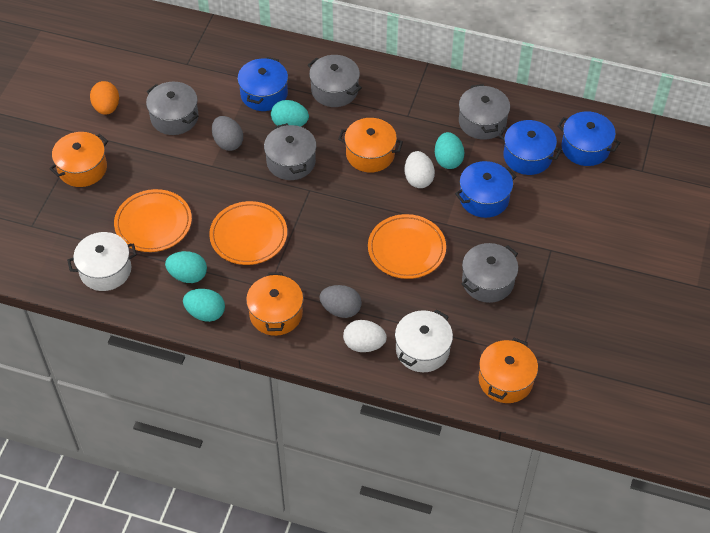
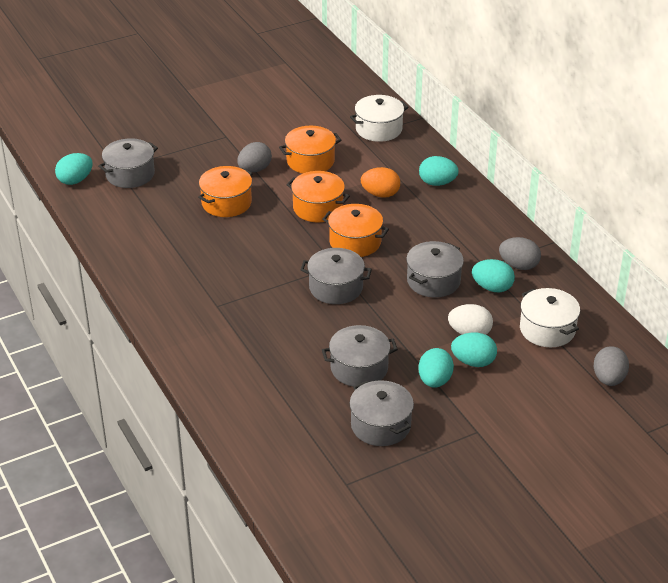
blue pot: [237,57,288,111] [455,161,517,218] [499,120,562,175] [557,111,620,166] = 4 -> none = 0
grey egg: [212,116,243,151] [319,285,362,318] = 2 -> [238,142,272,172] [499,237,541,270] [594,346,629,386] = 3
orange plate: [114,189,192,252] [209,201,287,265] [368,214,446,279] = 3 -> none = 0
turquoise egg: [165,251,207,283] [183,289,225,322] [271,100,309,127] [435,132,464,169] = 4 -> [55,153,93,185] [418,348,454,388] [419,156,459,186] [451,332,497,367] [472,259,515,293] = 5
white egg: [343,320,387,352] [405,151,435,188] = 2 -> [448,304,493,335] = 1

